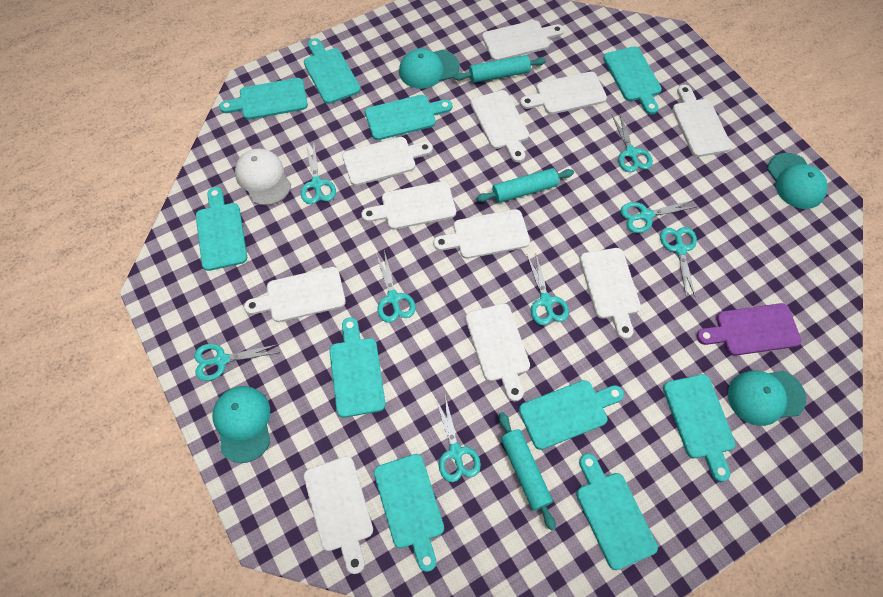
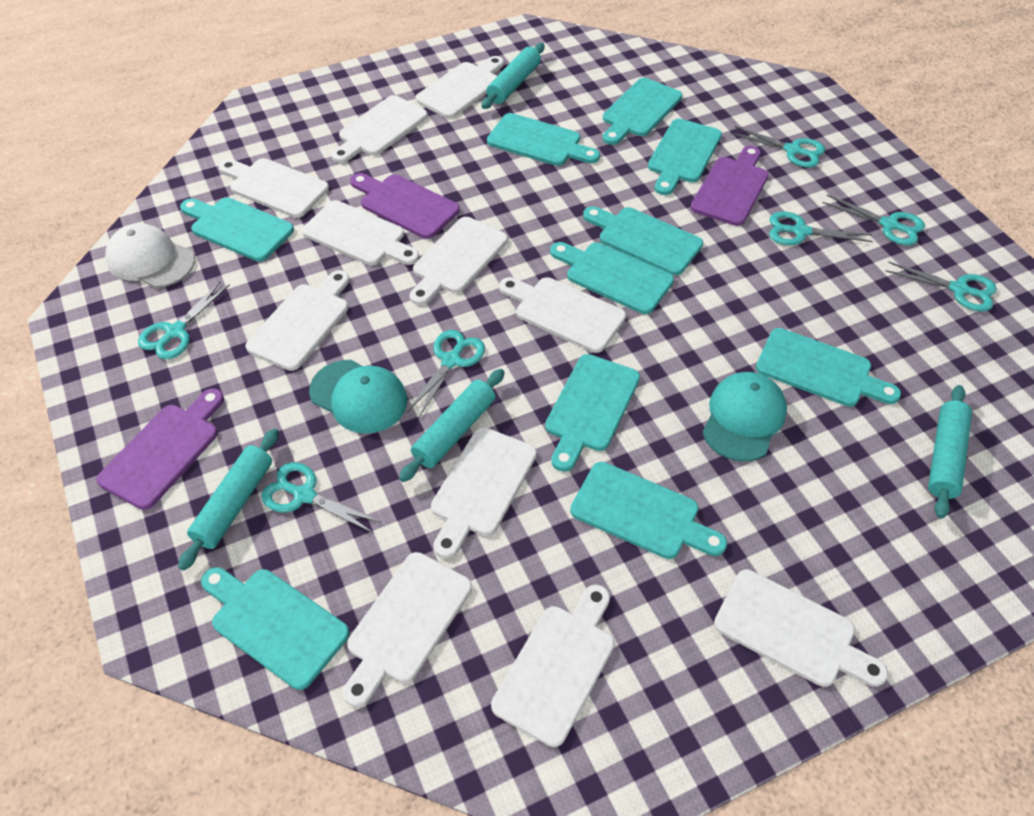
purple cutting board: [696,303,802,356] = 1 -> [96,389,224,510] [350,173,460,239] [690,146,769,226] = 3
turquoise cap: [212,386,270,463] [399,48,460,89] [728,371,806,426] [767,153,828,209] = 4 -> [309,360,407,434] [702,372,787,462] = 2
turquoise rolling pin: [453,55,546,83] [476,168,574,203] [499,412,556,531] = 3 -> [178,428,279,571] [399,369,505,482] [482,43,545,109] [928,385,972,519] = 4
turquoise scissors: [194,344,280,381] [301,145,336,204] [376,250,416,323] [435,396,481,482] [527,254,569,325] [611,112,653,172] [621,200,696,233] [660,227,697,297] = 8 -> [138,281,230,359] [261,463,382,533] [406,330,485,419] [730,126,825,168] [769,211,873,245] [822,195,925,245] [885,262,997,311] = 7

